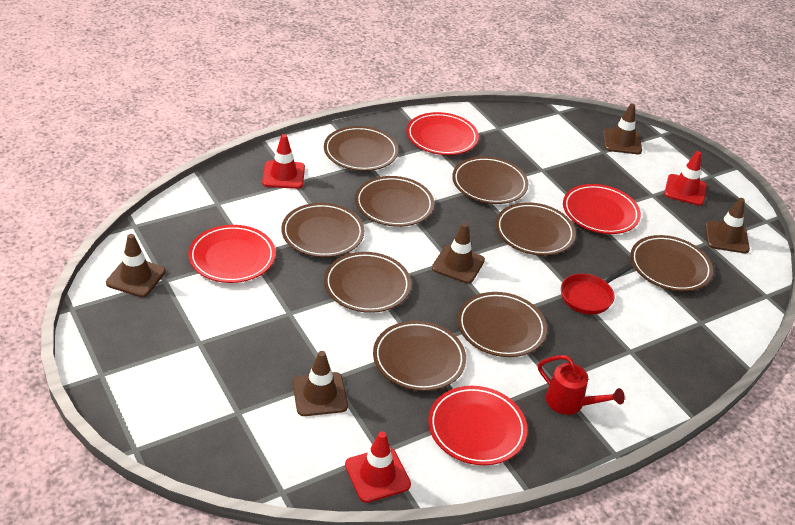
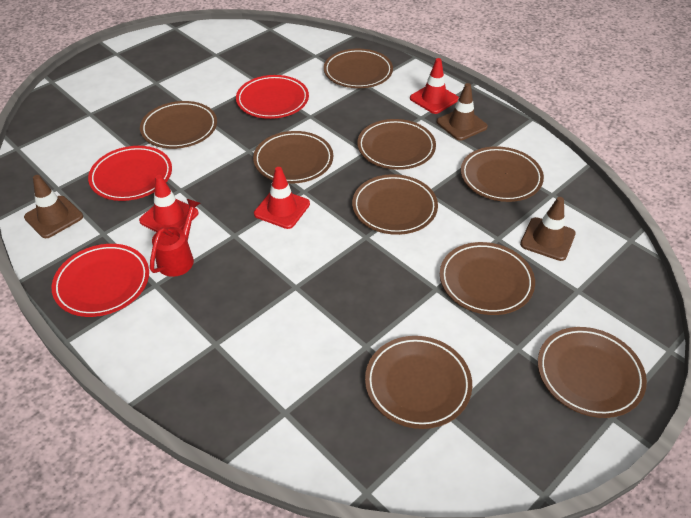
brown traffic cone: [106,234,166,297] [292,351,348,416] [432,223,485,284] [603,104,642,154] [705,198,750,253] = 5 -> [24,175,83,238] [437,83,488,140] [520,197,576,261] = 3
red pan: [561,264,633,315] = 1 -> none = 0
red plate: [188,225,276,283] [406,112,479,155] [428,386,527,465] [563,184,641,234] = 4 -> [51,244,149,317] [88,146,172,201] [236,75,309,119] = 3

